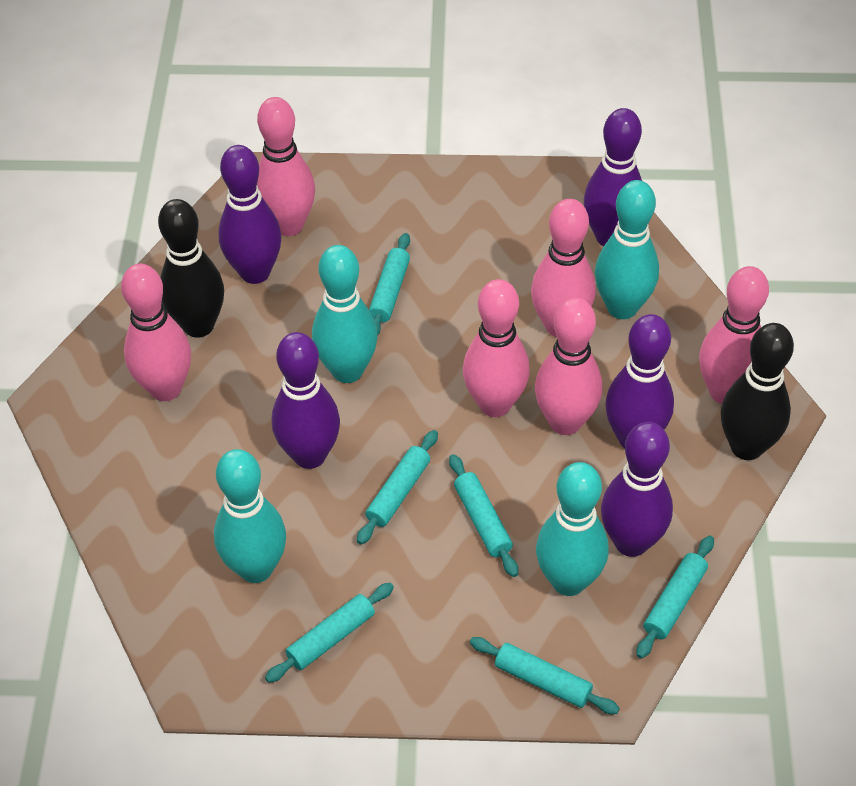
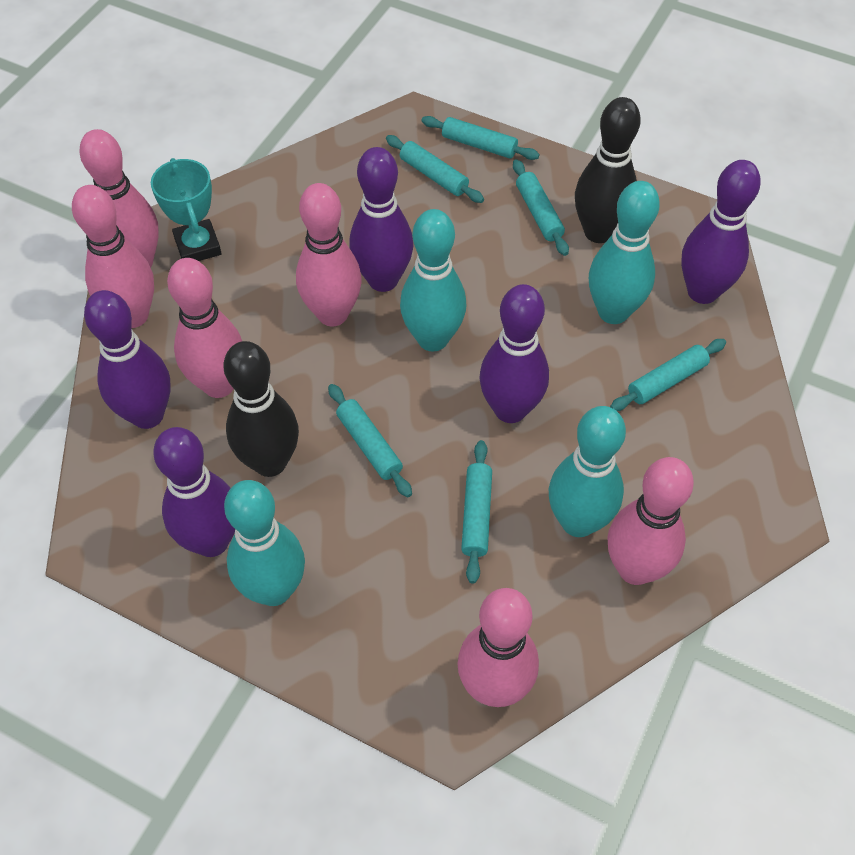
turquoise trophy: none = 0 -> [151,158,222,261] = 1

